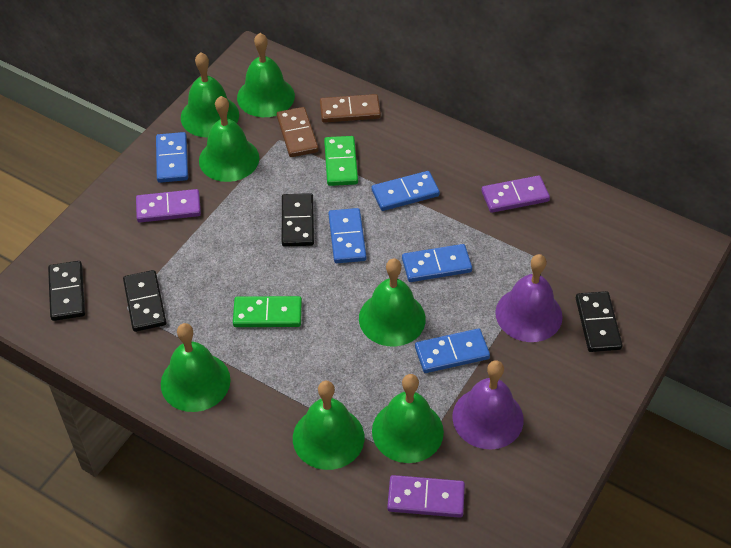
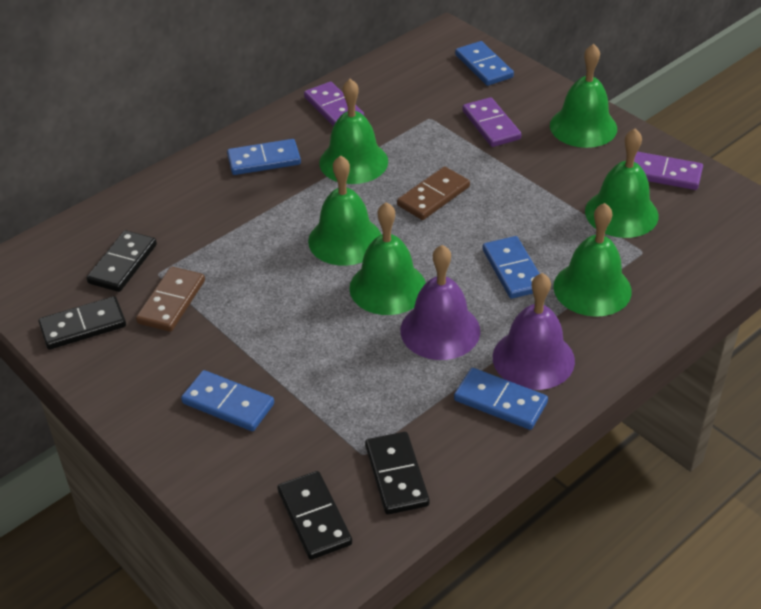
green bell: [161,323,230,412] [181,52,239,138] [199,96,259,182] [237,33,295,117] [293,381,364,470] [359,258,426,346] [372,374,444,463] = 7 -> [308,155,381,266] [319,79,388,184] [349,202,426,315] [550,44,617,148] [553,203,632,317] [585,129,659,238] = 6
green domino: [233,296,302,327] [324,136,358,186] = 2 -> none = 0

